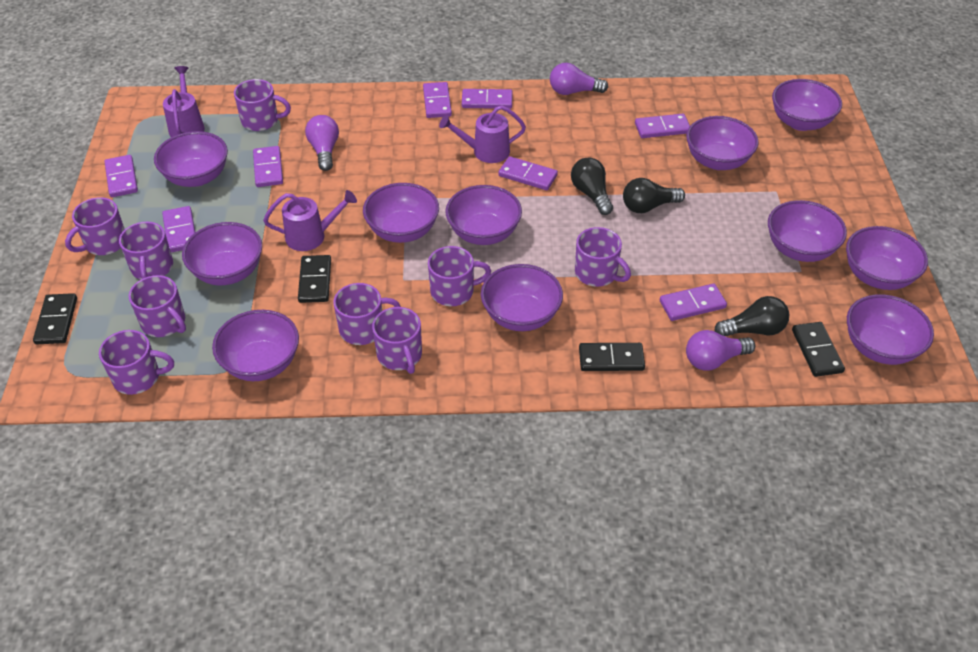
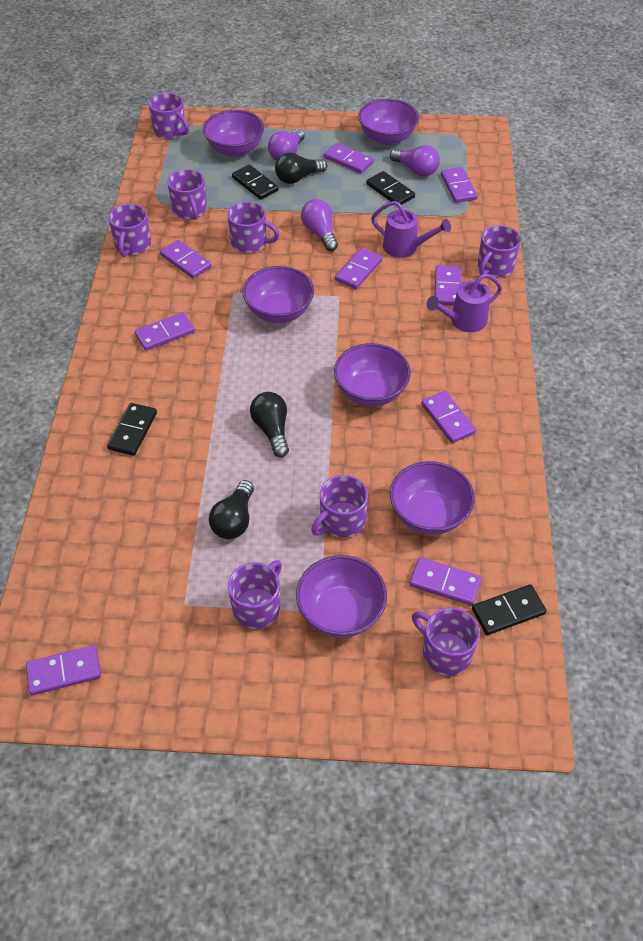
purple bowl: [154,131,228,187] [182,222,262,285] [212,310,299,381] [363,183,439,243] [445,185,522,245] [481,264,563,331] [686,116,759,170] [768,200,847,262] [772,79,842,131] [846,226,928,290] [847,294,934,365] = 11 -> [203,110,264,157] [242,266,314,323] [296,555,387,638] [334,343,411,406] [358,99,419,145] [390,461,475,535] = 6
purple domino: [104,155,138,197] [162,206,195,253] [253,146,283,187] [423,82,452,118] [462,89,512,109] [498,156,558,190] [635,114,690,138] [660,284,727,321] = 8 -> [26,645,101,695] [135,312,195,351] [160,240,212,279] [324,143,374,174] [335,248,382,289] [410,557,482,606] [421,391,476,443] [435,265,462,306] [441,167,478,203] = 9
purple mug: [65,197,125,255] [99,330,174,395] [119,222,173,280] [129,275,186,337] [234,79,291,131] [333,283,401,345] [372,307,422,374] [428,246,491,306] [575,227,631,287] = 9 -> [108,204,151,257] [149,93,189,140] [167,169,207,220] [227,201,280,253] [228,560,282,629] [311,475,368,538] [412,607,480,676] [478,225,521,278] = 8
purple watering can: [163,66,205,137] [263,190,357,251] [439,105,526,163] = 3 -> [371,201,451,258] [427,273,502,332] = 2

